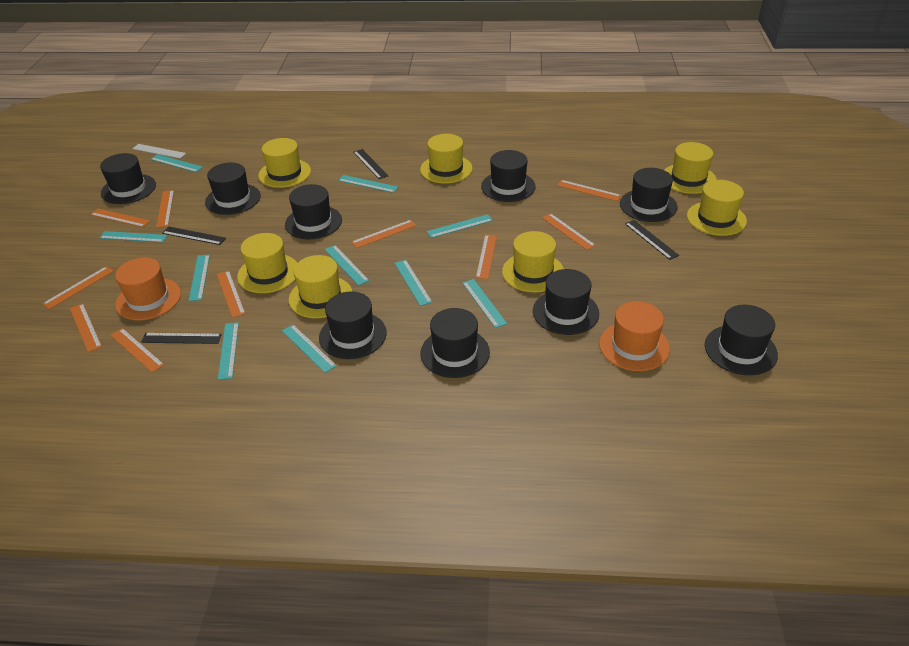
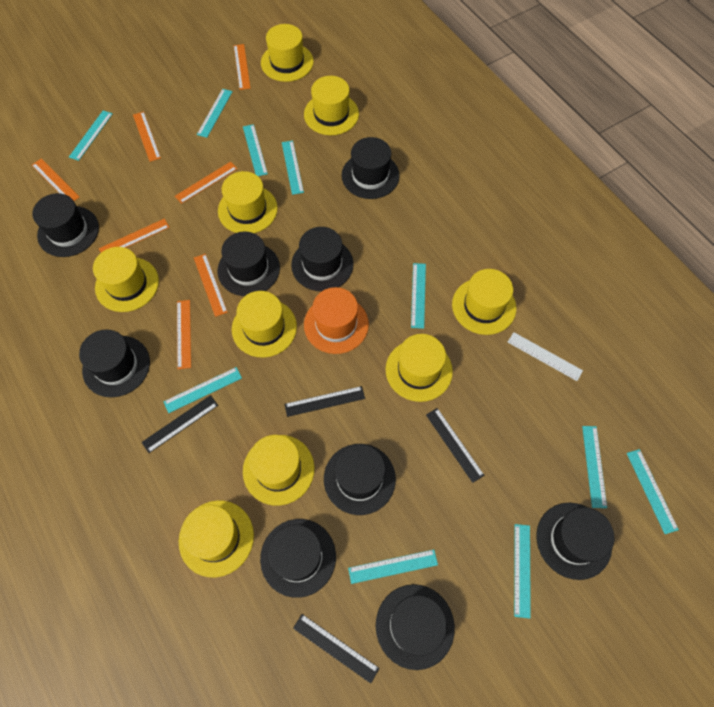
orange hat: [115,258,181,320] [599,301,670,371] = 2 -> [304,287,369,354] = 1
orange ruler: [42,266,113,309] [70,304,102,352] [90,209,150,227] [111,328,164,372] [156,190,174,228] [217,271,245,318] [351,220,417,248] [476,234,497,279] [542,213,596,250] [557,180,621,201] = 10 -> [32,158,80,201] [99,219,170,252] [133,111,161,162] [175,162,238,204] [177,300,191,369] [194,254,228,317] [234,44,251,90] = 7
yellow hat: [237,233,297,293] [258,138,311,188] [289,255,352,318] [420,134,473,184] [502,231,564,293] [664,142,717,194] [687,180,747,236] = 7 -> [93,247,159,312] [179,500,254,577] [218,171,278,233] [232,291,297,358] [243,435,315,506] [261,24,314,82] [304,76,359,135] [386,334,453,402] [452,269,516,335] = 9

